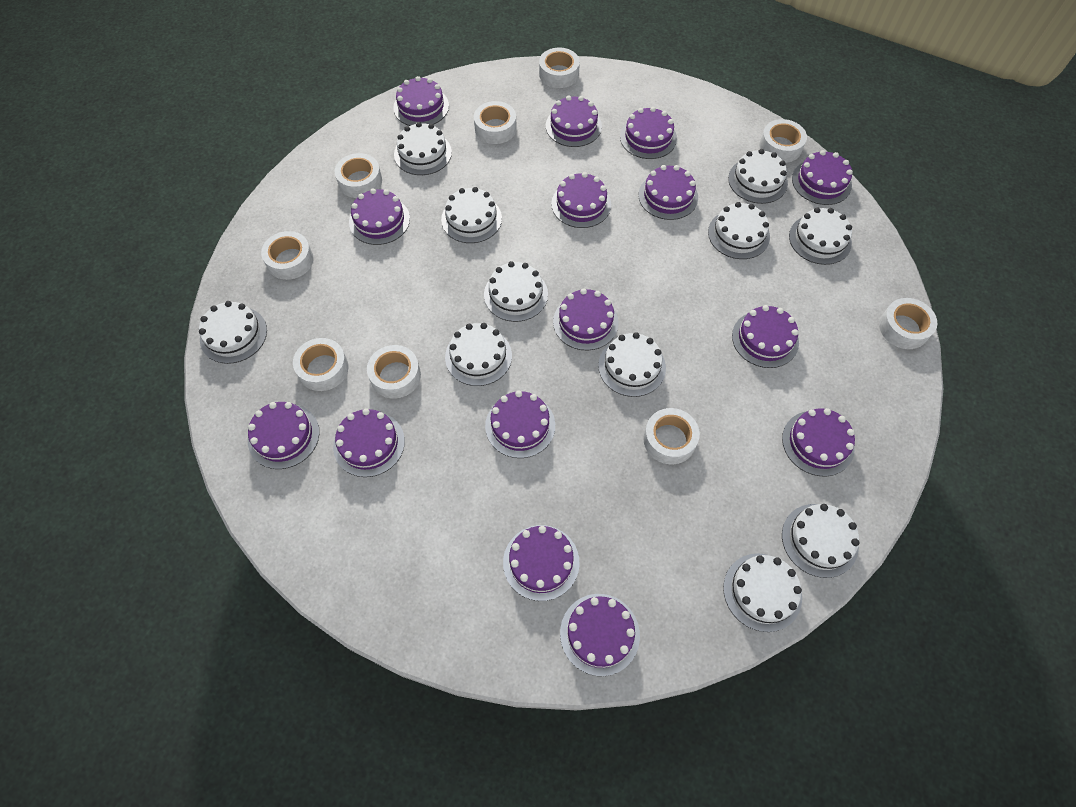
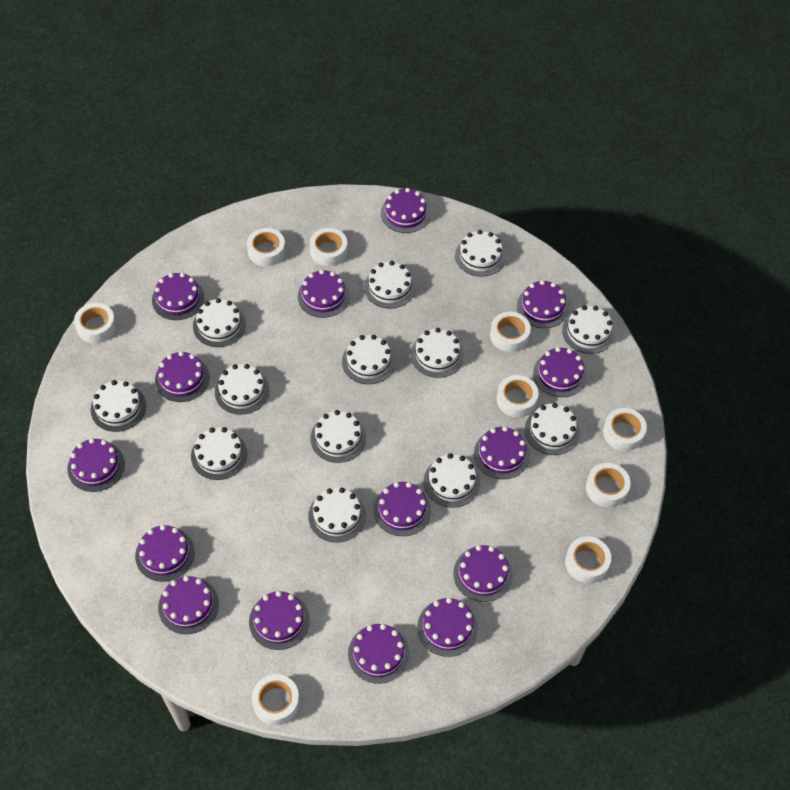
white cake: [199,301,267,364] [394,122,452,175] [441,187,502,243] [445,323,512,386] [484,261,548,322] [598,332,666,397] [708,202,770,259] [723,553,802,632] [728,149,788,204] [782,504,859,578] [789,207,852,265] = 11 -> [91,380,146,432] [191,427,247,480] [193,298,246,347] [215,364,269,415] [308,488,366,543] [310,410,366,463] [342,335,395,384] [364,261,416,308] [411,328,464,378] [424,453,480,508] [455,230,506,277] [525,403,580,455] [562,305,615,354] = 13

